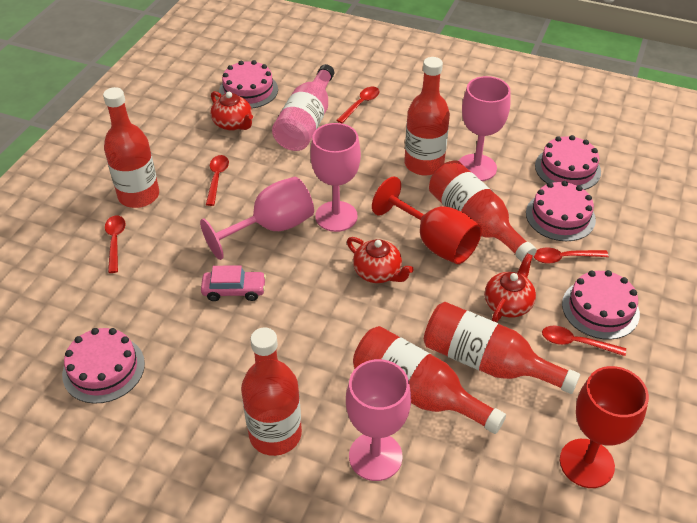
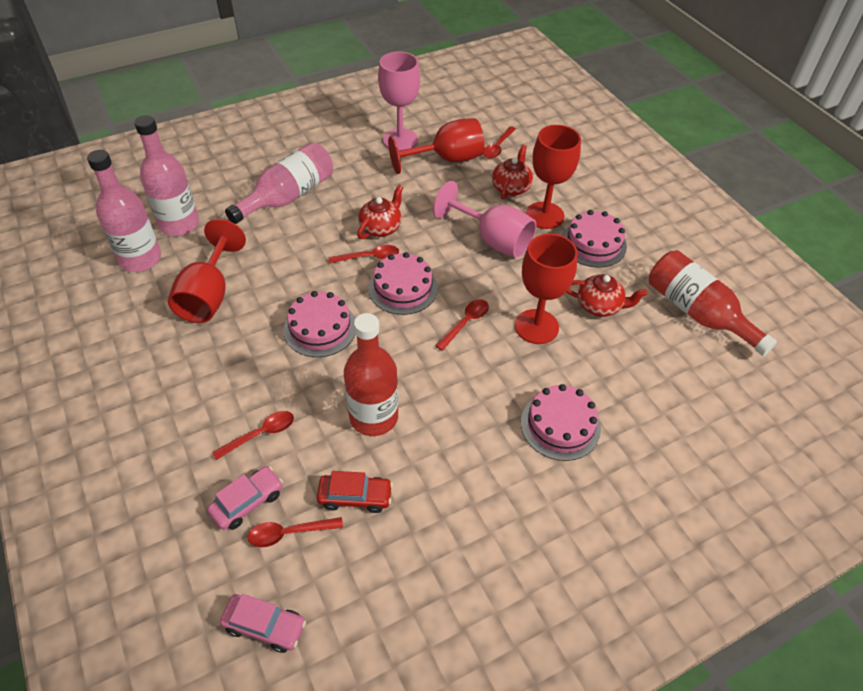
pink bottle: [272,64,334,151] = 1 -> [87,150,161,272] [134,115,199,236] [225,142,333,224] = 3
pink cake: [62,328,145,404] [219,60,278,109] [526,181,596,241] [535,135,601,190] [562,270,640,340] = 5 -> [284,291,355,357] [369,252,438,315] [521,384,601,461] [562,210,627,268] = 4
pink car: [201,265,266,301] = 1 -> [207,466,283,530] [220,594,306,653] = 2
pink goblet: [200,177,314,260] [310,123,361,232] [346,359,411,481] [459,76,510,181] = 4 -> [378,51,420,151] [433,181,536,258] = 2
red bottle: [103,87,159,208] [241,327,302,456] [353,326,506,434] [404,57,450,175] [424,302,580,394] [429,160,537,262] = 6 -> [344,313,398,436] [649,250,777,356] = 2
red car: none = 0 -> [317,471,393,513] = 1
red goblet: [372,176,482,264] [560,366,649,488] = 2 -> [168,219,246,323] [388,118,484,174] [515,234,578,344] [526,125,581,229] = 4

